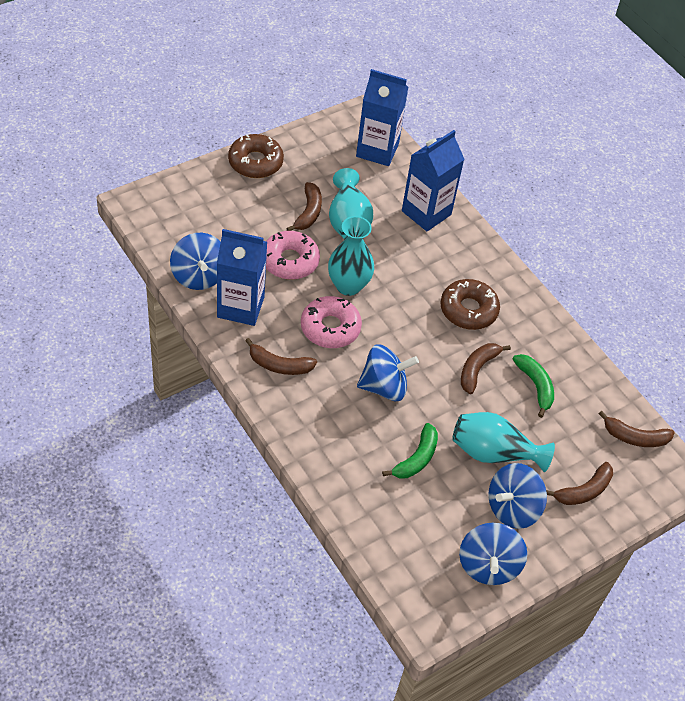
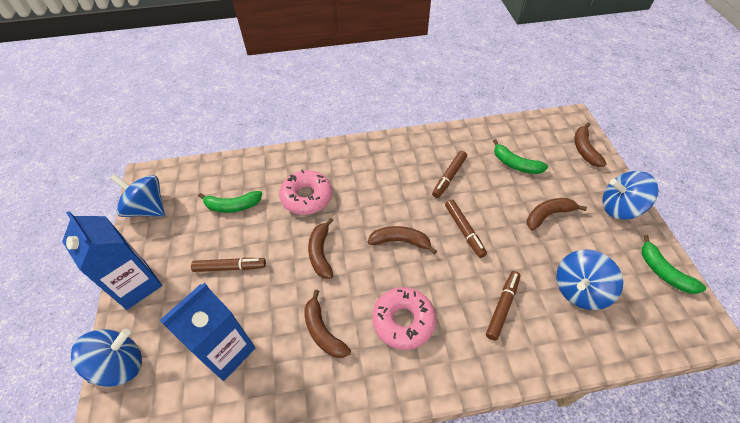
blue carton: [217,229,267,326] [356,69,408,166] [402,130,464,231] = 3 -> [62,211,162,310] [160,283,255,381] = 2
brown donut: [228,134,284,178] [441,279,500,330] = 2 -> none = 0
brown marker: none = 0 -> [191,258,266,272] [432,151,467,198] [445,199,487,258] [486,271,521,341] = 4
green banana: [382,423,438,478] [512,354,554,418] = 2 -> [198,191,262,213] [493,139,548,174] [641,235,706,294] = 3
turquoise vase: [328,216,374,296] [329,168,373,239] [452,412,555,472] = 3 -> none = 0

